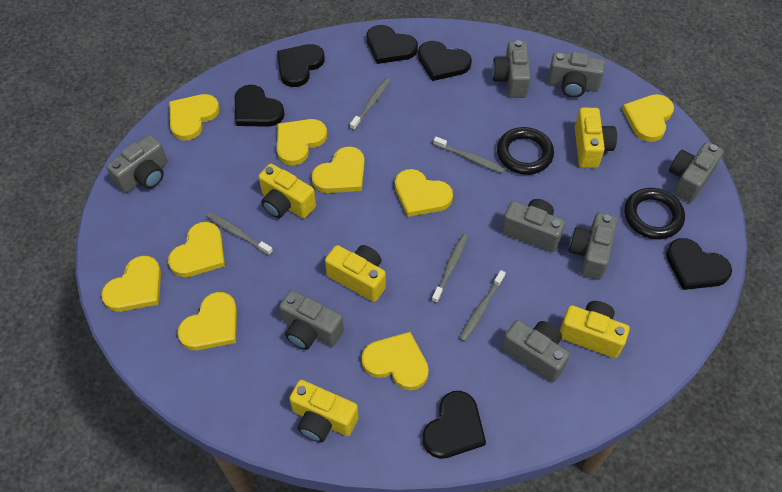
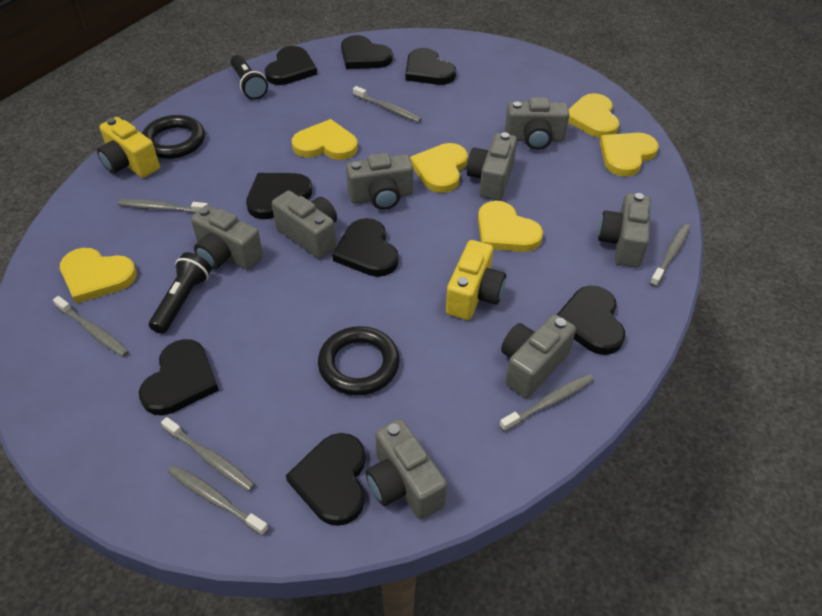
black flashlight: none = 0 -> [149,252,211,334] [230,55,268,100] = 2
black heart: [235,85,285,127] [277,44,325,87] [366,25,418,64] [418,41,472,81] [422,391,486,459] [666,238,732,290] = 6 -> [139,339,219,415] [246,173,312,219] [265,46,317,85] [286,433,366,526] [332,218,399,277] [341,35,393,69] [406,48,456,85] [557,285,625,355] = 8
grey toothbrush: [206,212,273,256] [350,78,391,131] [432,234,468,303] [433,136,505,173] [459,270,506,342] = 5 -> [53,296,129,357] [118,199,208,213] [161,417,255,491] [168,465,269,536] [353,86,422,122] [499,374,594,432] [650,224,690,287] = 7
yellow camera: [258,164,316,218] [289,380,359,442] [325,245,386,302] [560,301,629,358] [575,107,617,168] = 5 -> [97,117,160,178] [446,240,506,320] = 2
yellow heart: [101,256,161,312] [168,222,225,277] [169,94,220,140] [177,292,237,350] [277,119,327,166] [311,146,365,193] [362,332,429,391] [395,169,453,217] [622,94,674,142] = 9 -> [60,248,137,304] [292,119,358,160] [410,143,468,193] [478,201,543,252] [568,93,619,138] [600,133,659,177] = 6

